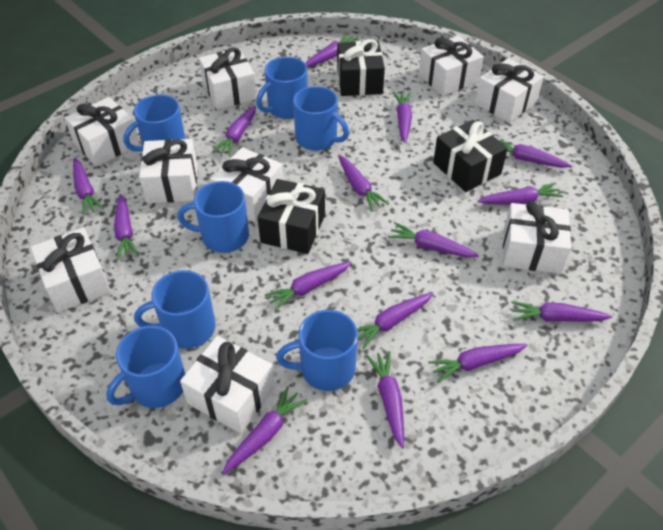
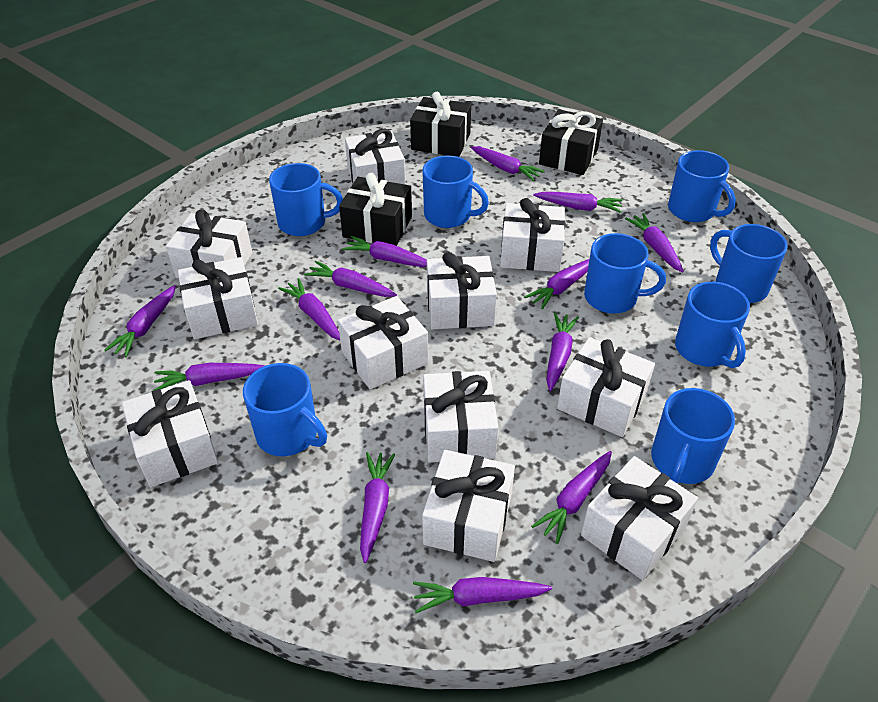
blue mug: [106,326,185,408] [123,94,186,152] [134,270,215,349] [178,181,249,253] [256,57,308,119] [276,310,358,391] [293,86,349,151] = 7 -> [243,363,327,456] [269,163,343,236] [423,155,489,228] [584,233,666,314] [651,388,735,484] [668,150,736,222] [675,282,750,368] [710,224,788,303] = 8
purple carrot: [73,158,104,216] [114,194,139,260] [212,105,256,156] [222,386,307,474] [264,262,352,311] [305,34,359,67] [338,155,389,211] [357,292,433,349] [366,351,404,449] [388,223,479,258] [393,92,412,143] [428,344,527,383] [477,182,563,205] [499,140,572,168] [511,301,612,322] = 15 -> [104,285,176,357] [153,363,265,391] [278,278,340,340] [304,261,397,297] [342,236,427,267] [360,452,395,563] [413,577,552,613] [471,146,545,181] [524,259,589,309] [531,451,612,544] [533,192,623,213] [546,312,579,391] [625,213,684,273] = 13
white gift: [31,228,111,313] [65,97,140,167] [139,139,198,203] [180,336,275,434] [199,47,257,110] [211,147,283,222] [419,36,484,96] [475,58,544,123] [503,201,571,274] = 9 -> [122,380,218,487] [166,209,252,278] [178,257,258,339] [338,296,428,390] [345,129,406,185] [422,450,515,562] [423,371,498,462] [427,252,497,329] [500,198,565,272] [557,337,655,437] [581,456,698,580] = 11

